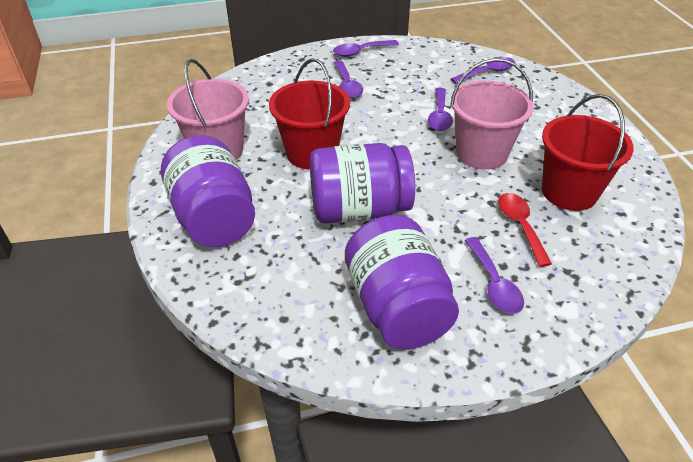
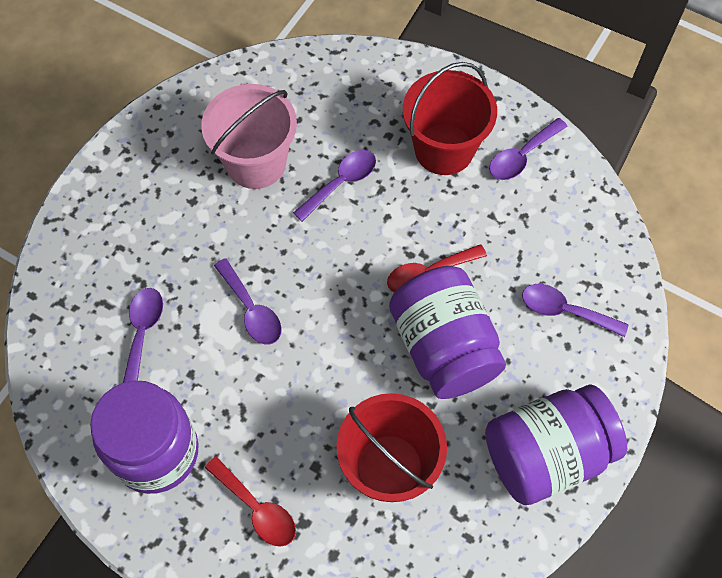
pink bucket: [167,59,249,160] [450,58,534,170] = 2 -> [201,84,297,189] = 1
red spoon: [498,193,552,267] = 1 -> [205,456,296,547] [387,244,487,293] = 2

